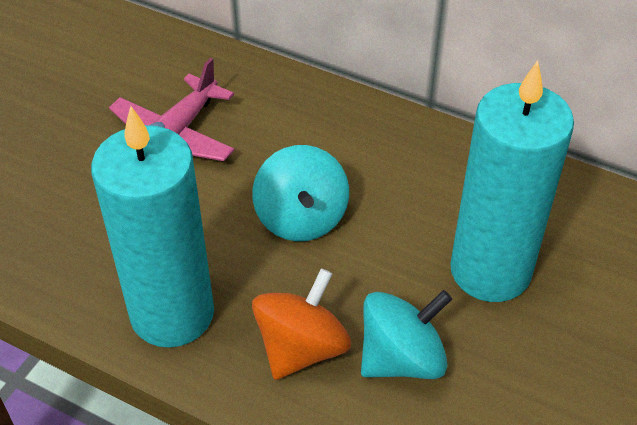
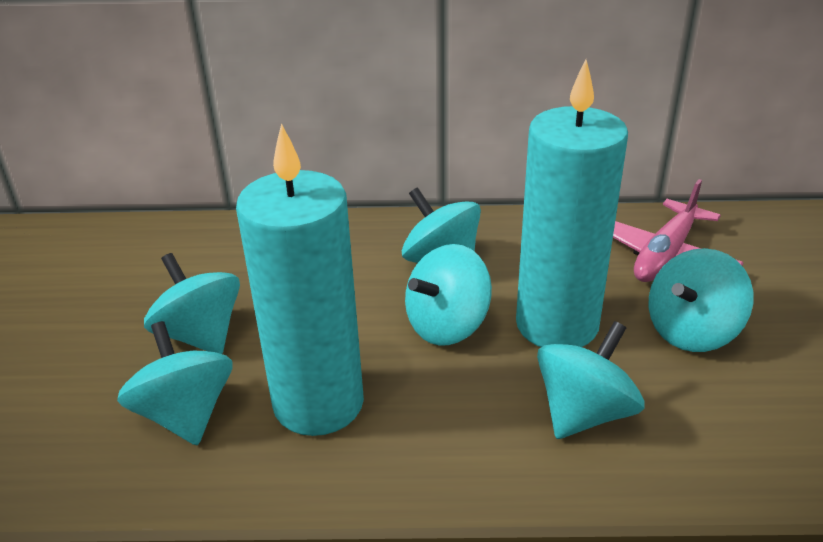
orange spinning top: [252,268,351,380] = 1 -> none = 0
turquoise spinning top: [252,145,349,241] [361,290,452,379] = 2 -> [117,321,233,445] [144,253,240,354] [402,188,481,263] [405,244,492,346] [537,321,645,439] [649,248,753,352] = 6

